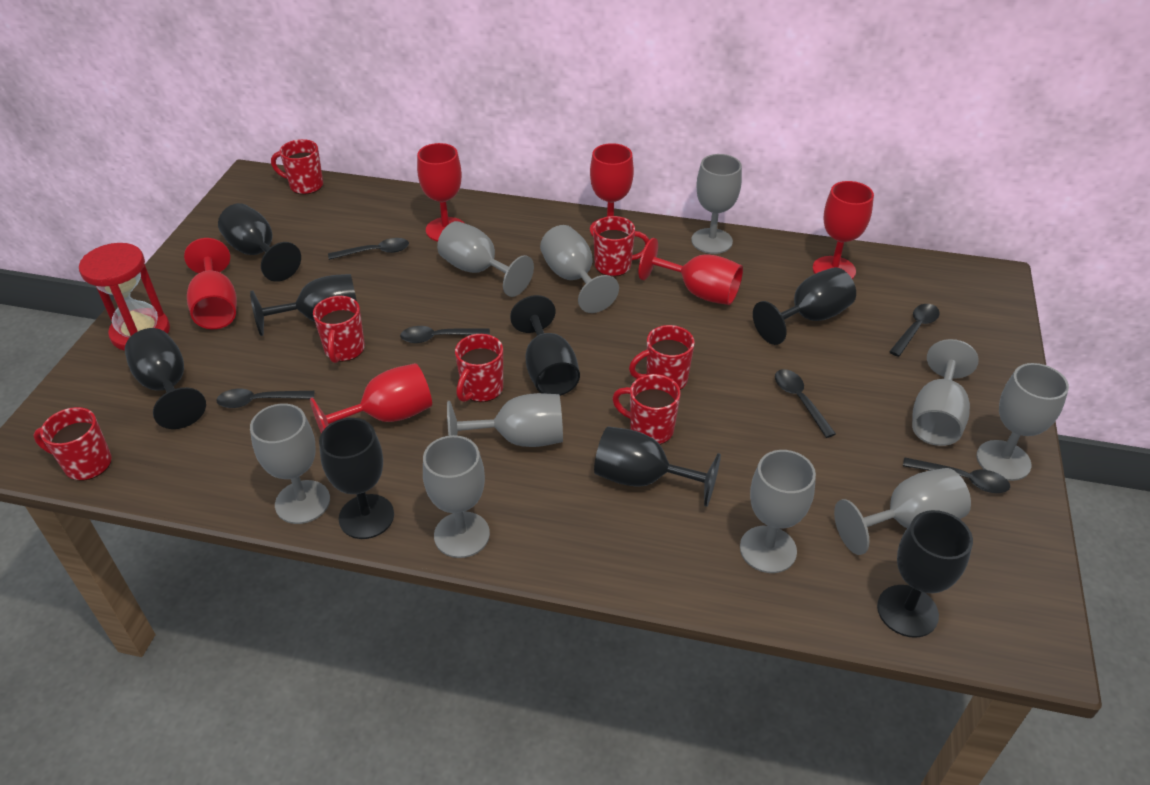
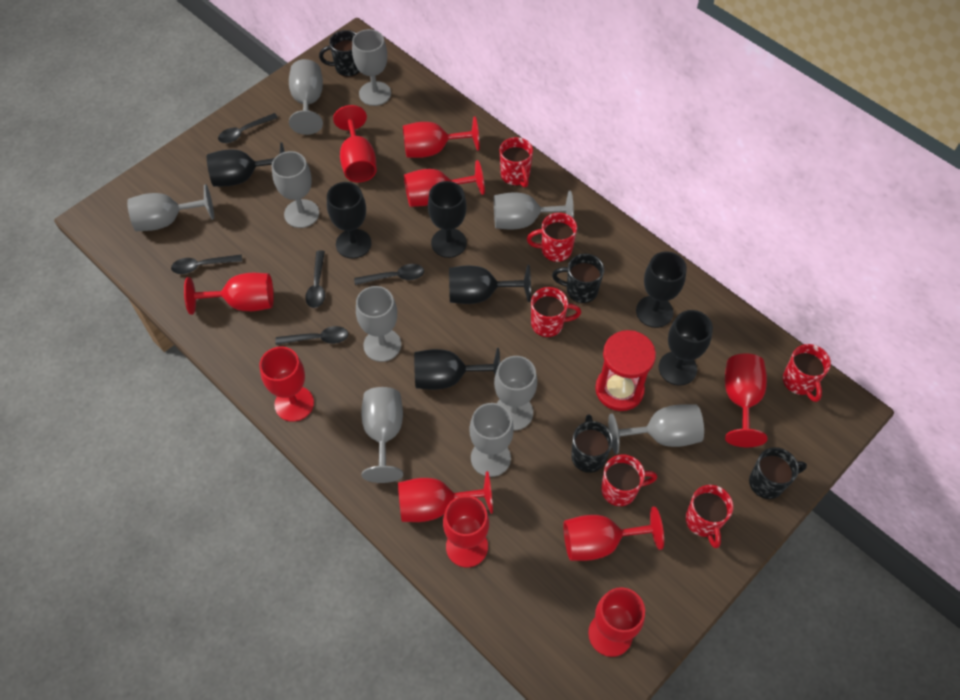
black goblet: [125,328,206,429] [218,203,301,282] [250,274,357,336] [319,418,394,539] [510,295,580,396] [594,427,721,507] [753,267,856,345] [877,510,973,638] = 8 -> [207,142,285,187] [327,182,372,259] [414,348,500,390] [428,181,467,258] [449,265,531,304] [636,251,687,328] [659,310,713,386] = 7
black mug: none = 0 -> [319,30,360,77] [552,253,604,303] [571,414,613,473] [749,447,807,499] = 4
black spoon: [217,389,314,408] [328,238,409,260] [400,326,490,343] [775,369,836,438] [889,304,940,357] [903,457,1010,493] = 6 -> [171,254,242,274] [218,113,278,143] [275,326,348,345] [305,250,325,308] [354,264,424,285] = 5
red goblet: [184,238,237,329] [310,363,432,433] [417,143,464,241] [590,143,634,237] [638,238,743,305] [813,181,874,279] = 6 -> [184,273,274,315] [259,347,314,422] [333,105,377,182] [398,471,493,522] [403,116,480,158] [404,160,485,207] [443,495,489,567] [563,506,664,561] [588,587,645,657] [725,354,767,447] = 10
red mug: [33,407,112,481] [271,139,323,195] [313,296,365,363] [455,334,503,402] [593,216,649,277] [612,374,680,445] [629,325,695,390] = 7 -> [500,137,533,188] [527,213,577,262] [531,287,581,337] [601,455,657,506] [685,485,734,548] [783,344,831,402] = 6

